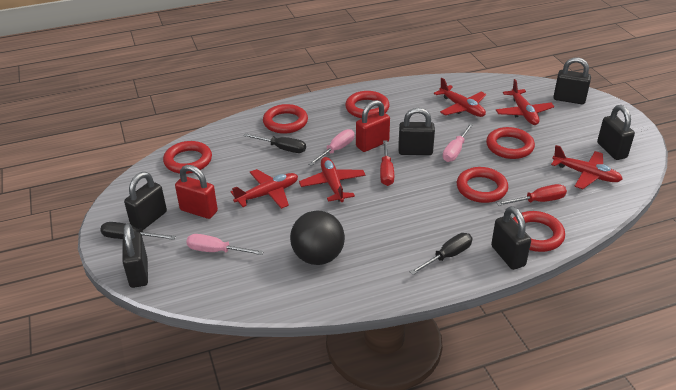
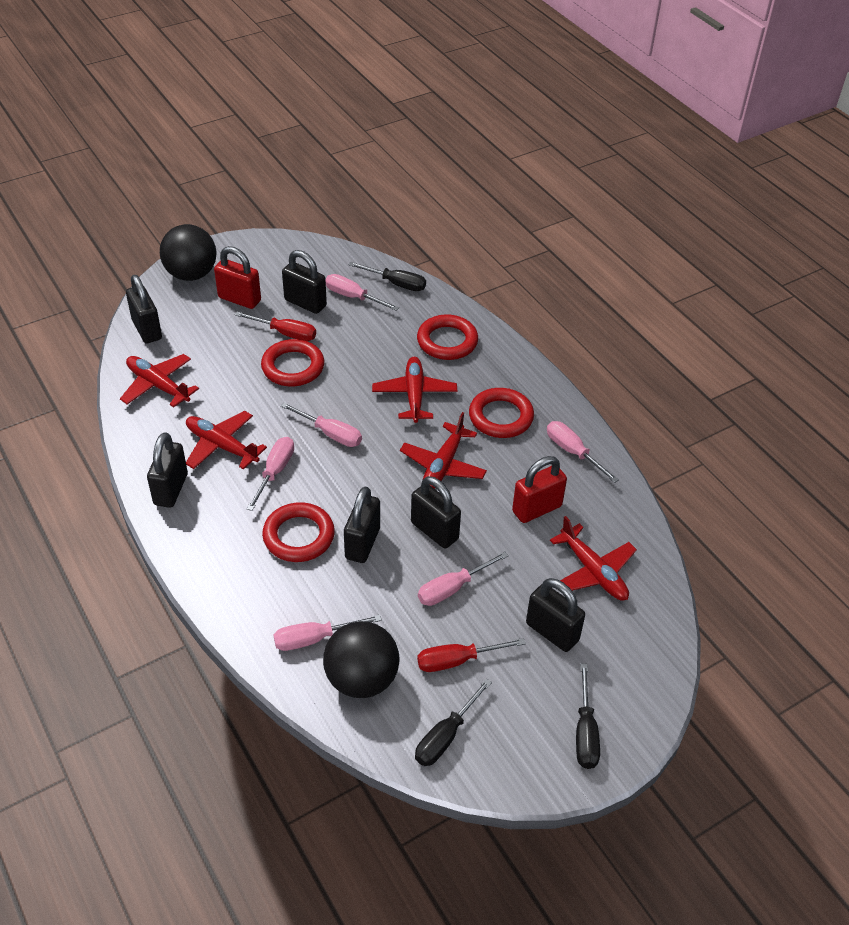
black ball: [290,211,345,265] = 1 -> [160,224,216,281] [323,621,399,698] = 2
pink screwdriver: [186,234,264,255] [308,129,354,166] [443,123,473,162] = 3 -> [247,437,294,511] [274,615,382,651] [281,402,362,447] [325,274,399,311] [418,552,509,606] [547,421,619,483] = 6
red ring: [163,141,212,174] [263,104,308,134] [345,91,390,118] [457,167,508,203] [486,127,535,159] [513,211,565,252] = 6 -> [261,339,324,386] [262,502,335,562] [417,314,478,360] [469,388,534,438] = 4

